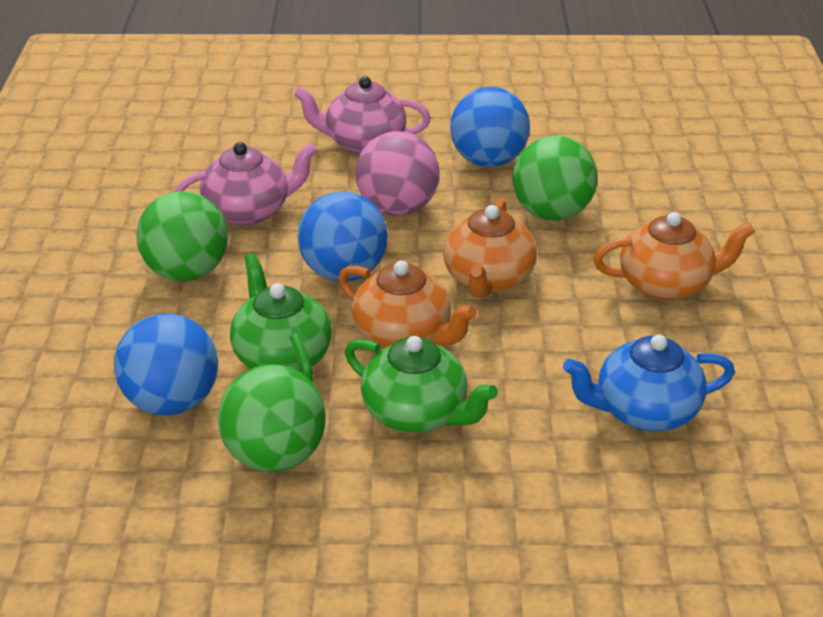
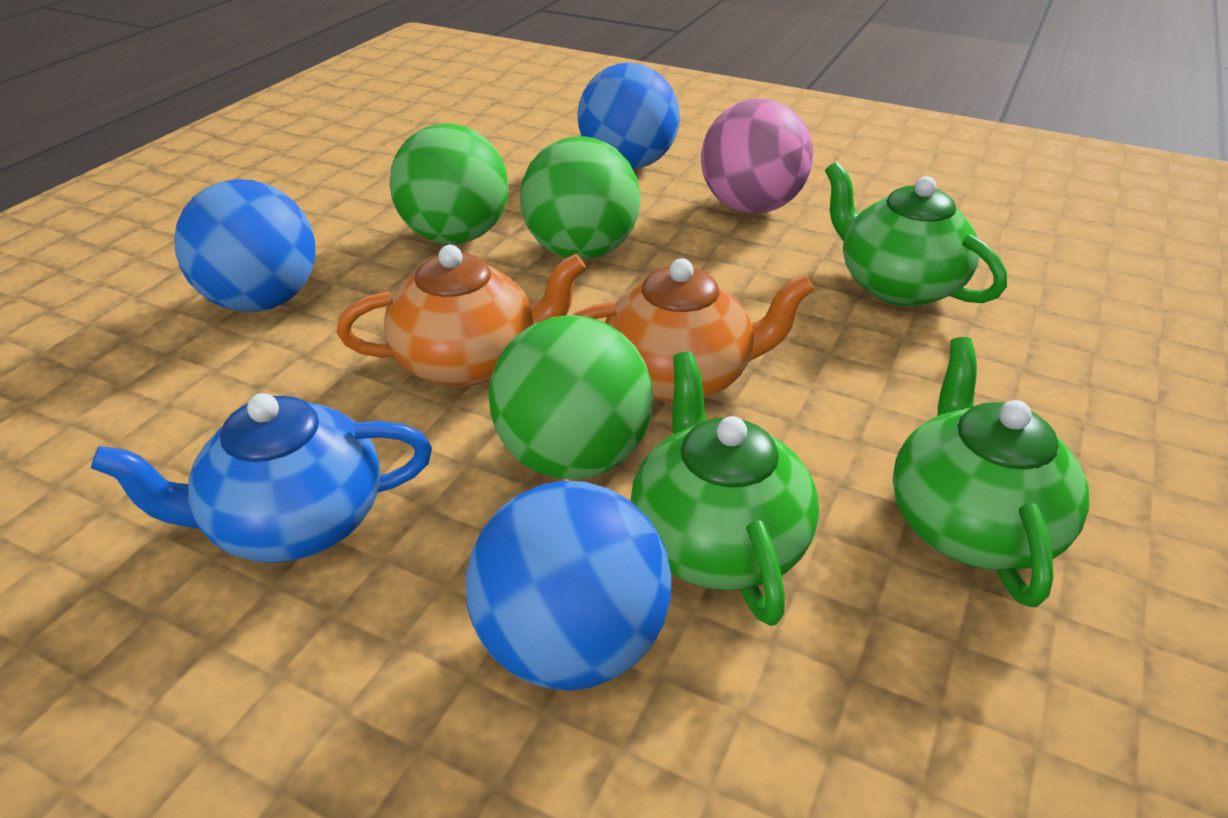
green teapot: [230,253,332,382] [345,336,498,433] = 2 -> [630,351,819,626] [825,162,1007,307] [893,337,1089,607] = 3
orange teapot: [338,260,477,349] [443,199,537,298] [593,212,755,301] = 3 -> [337,245,586,387] [573,258,814,403] = 2
pink teapot: [175,142,317,226] [294,76,431,154] = 2 -> none = 0

